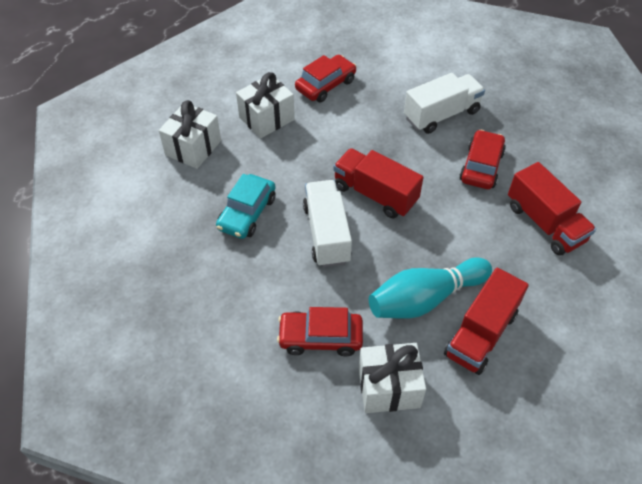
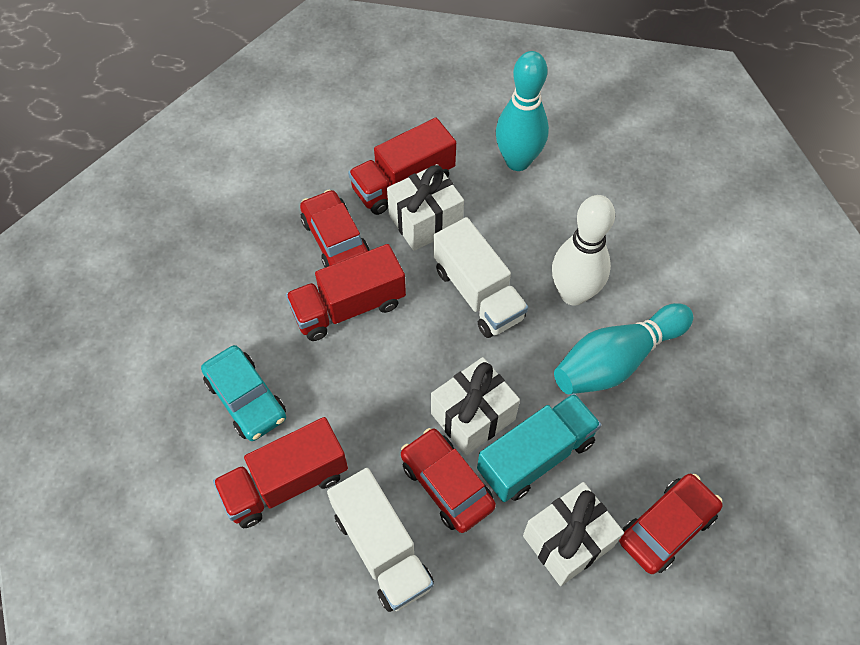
turquoise bowling pin: [369,258,492,319] = 1 -> [496,51,549,171] [554,303,693,394] = 2
turquoise truck: none = 0 -> [477,393,601,502] = 1
white bowling pin: none = 0 -> [552,195,615,306] = 1

